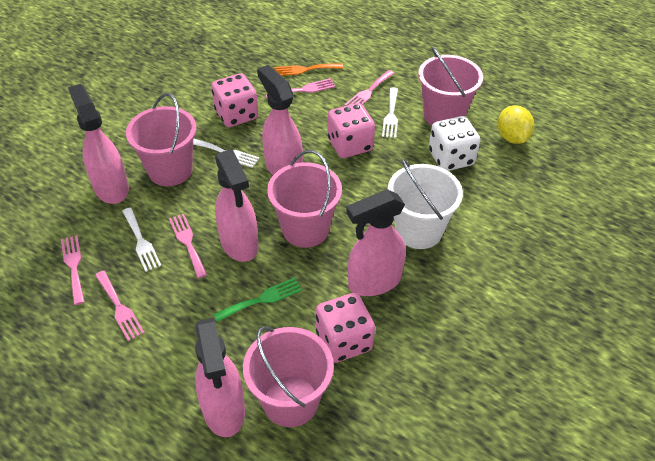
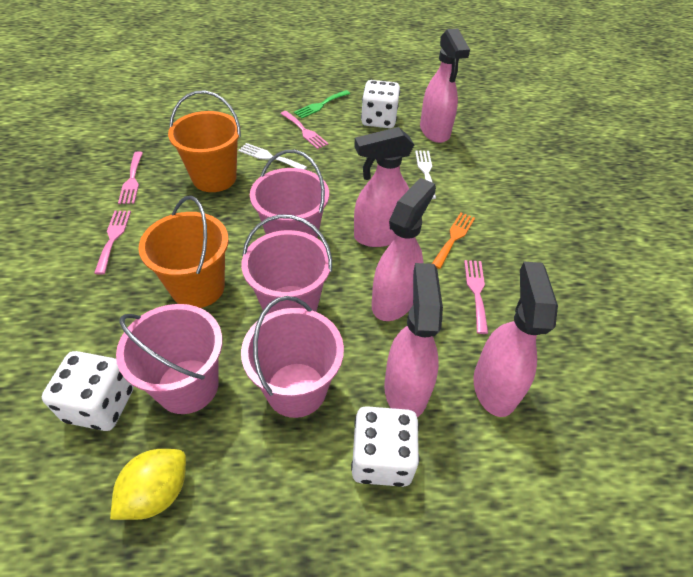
orange bucket: none = 0 -> [138,196,229,308] [168,91,241,192] = 2
pink dice: [211,73,258,127] [315,293,375,363] [328,103,375,158] = 3 -> none = 0
pink fork: [61,235,85,305] [95,271,145,341] [169,214,207,278] [265,78,335,100] [344,70,395,106] = 5 -> [94,211,131,275] [118,151,143,204] [280,111,329,149] [464,260,488,334] = 4
white bucket: [388,159,463,249] = 1 -> none = 0
white dice: [429,116,480,171] = 1 -> [42,351,134,431] [351,406,419,487] [361,80,400,128] = 3
white fork: [122,207,161,272] [193,138,260,168] [382,88,398,138] = 3 -> [238,143,307,170] [415,151,436,199] = 2

